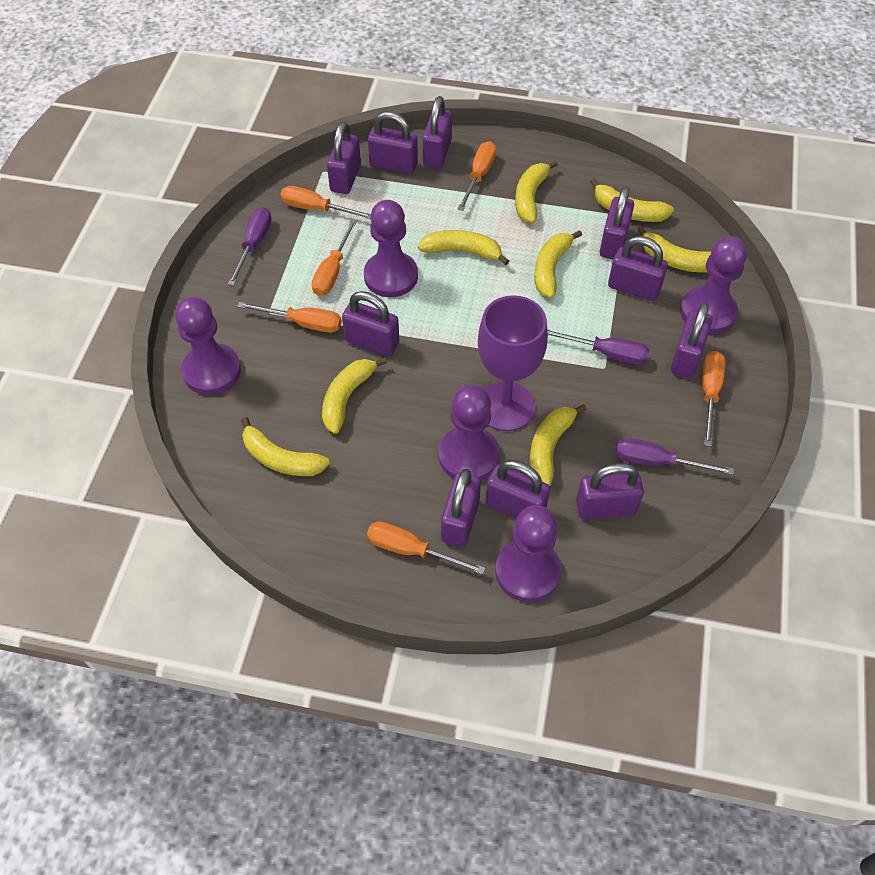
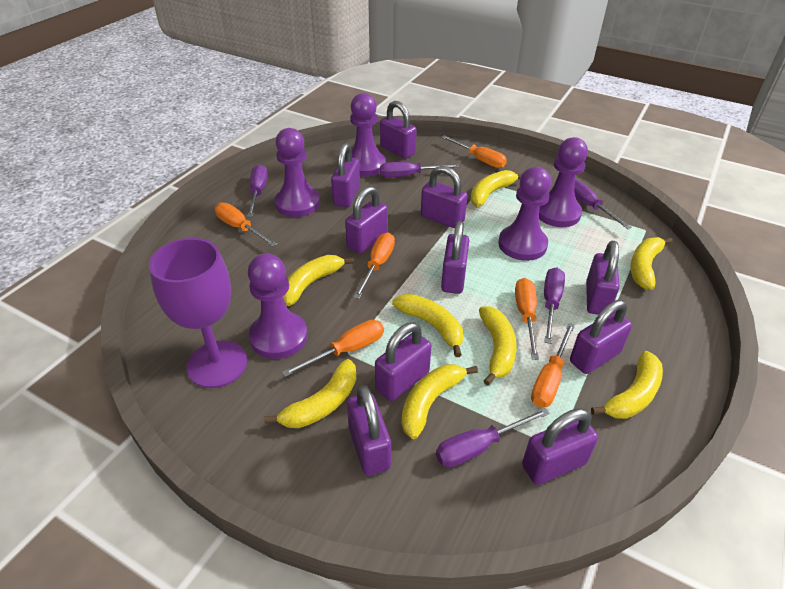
purple screwdriver: [228,207,271,286] [547,329,649,365] [616,438,734,475] = 3 -> [247,164,268,217] [380,162,460,178] [436,408,550,467] [544,267,565,344] [574,179,632,229] = 5

